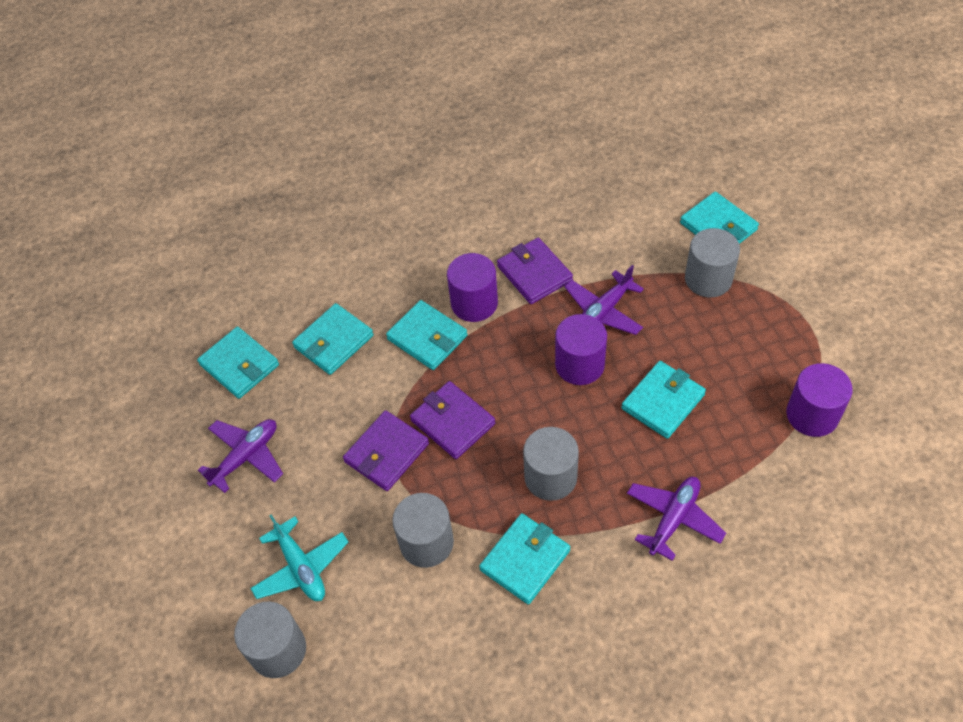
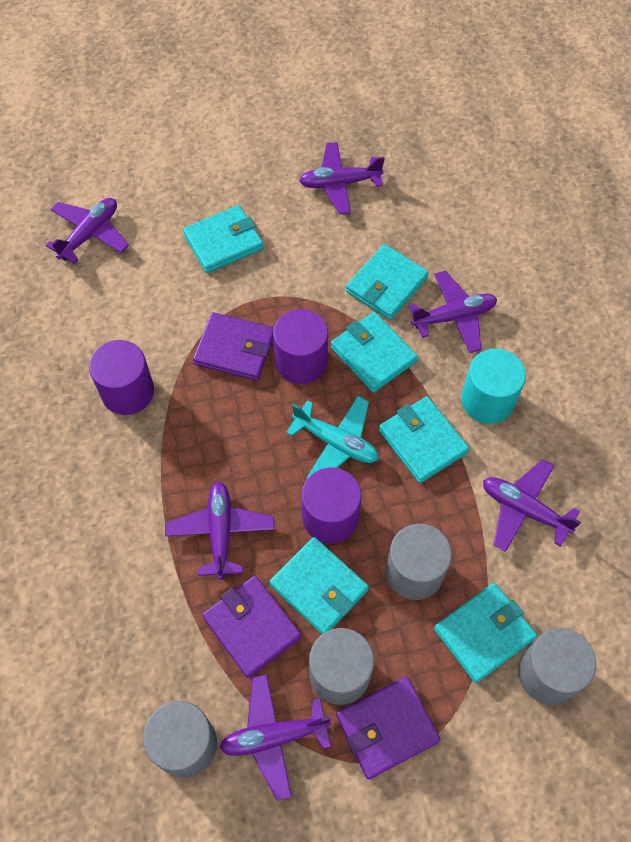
purple plane: [198,419,283,493] [564,265,644,335] [627,477,726,561] = 3 -> [46,198,129,264] [165,482,275,580] [220,674,331,801] [299,142,385,215] [409,271,497,353] [483,459,581,552] = 6
turquoise cylinder: none = 0 -> [461,349,526,424] = 1

